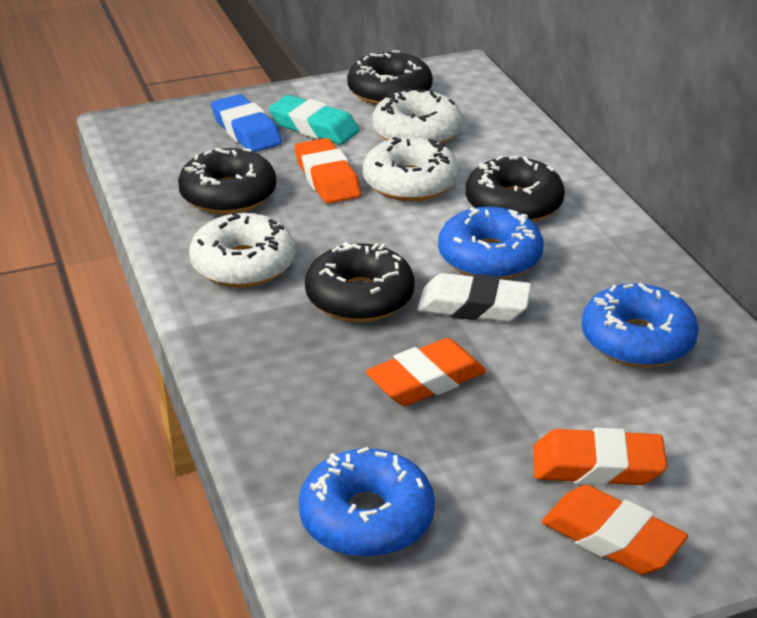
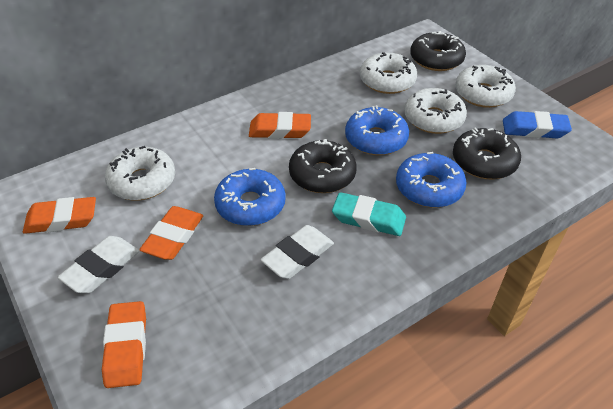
black donut: [178,148,276,214] [305,242,415,322] [347,50,433,105] [466,156,565,222] = 4 -> [289,139,357,193] [410,31,466,71] [453,128,521,179] = 3
white donut: [189,212,296,287] [363,137,459,201] [372,88,463,143] = 3 -> [105,146,175,200] [360,52,417,94] [404,88,467,134] [455,65,516,108] = 4
white eraser: [417,273,531,322] = 1 -> [57,236,140,293] [261,225,334,279] = 2

